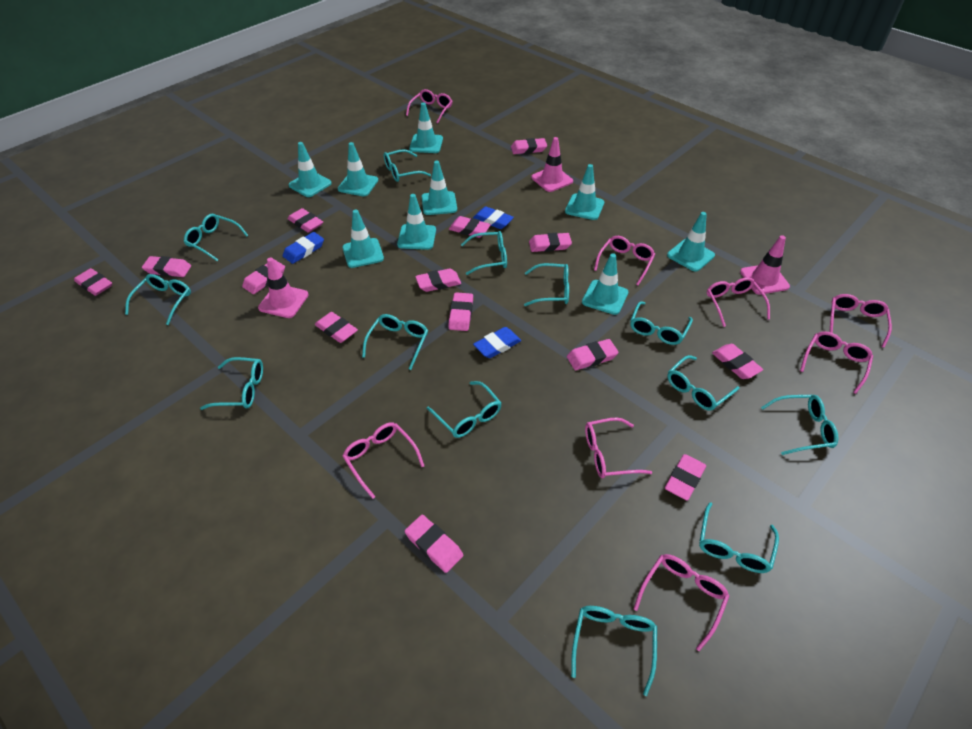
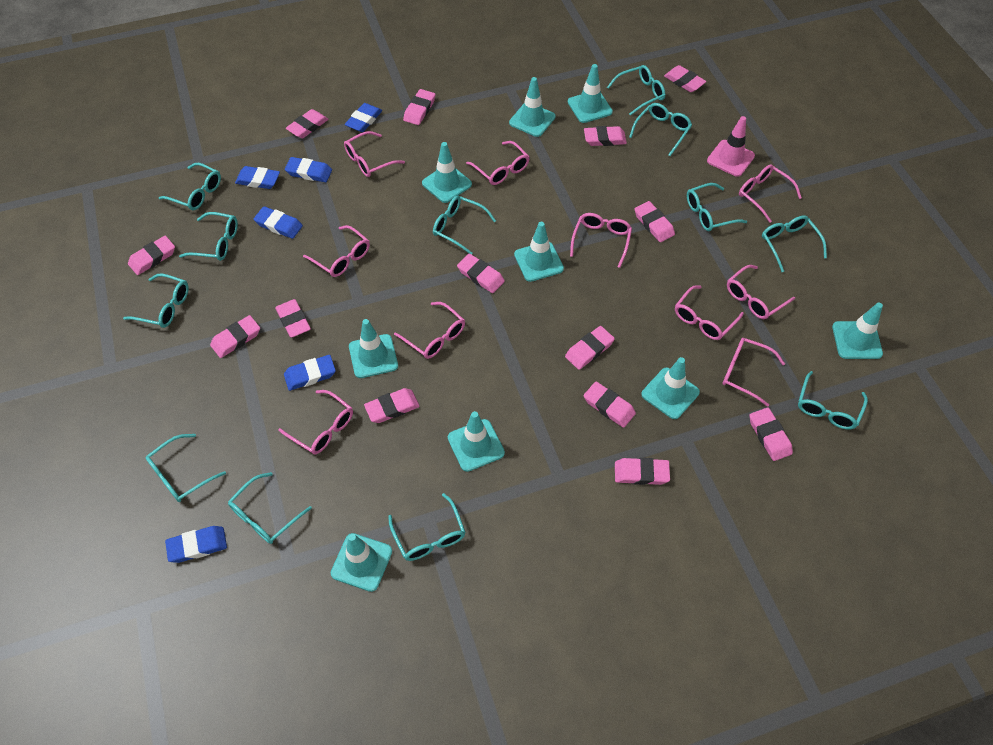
blue eraser: [283,232,324,264] [473,206,514,229] [473,327,521,358] = 3 -> [165,526,227,563] [235,166,280,189] [254,206,303,239] [284,355,336,391] [285,157,332,182] [345,103,382,132] = 6
pink glasses: [343,422,424,499] [406,89,453,124] [585,418,653,478] [594,236,655,285] [634,554,730,651] [707,277,770,327] [800,331,873,394] [829,294,892,348] = 8 -> [278,390,353,454] [303,225,370,277] [344,131,405,177] [394,302,465,359] [466,141,529,185] [570,213,632,268] [675,285,744,340] [722,338,785,407] [727,265,795,319] [739,164,802,223] = 10
pink traffic cone: [258,257,309,318] [531,137,573,192] [740,235,790,295] = 3 -> [707,116,755,177] = 1
turquoise glasses: [125,274,191,325] [184,214,248,261] [200,357,263,410] [362,314,428,370] [384,149,431,182] [427,381,501,438] [461,231,507,275] [524,263,569,306] [571,606,657,696] [630,301,693,345] [667,355,740,411] [699,502,779,573] [761,395,838,455] = 13 -> [123,273,189,328] [146,434,226,502] [159,163,221,210] [179,212,238,261] [228,472,312,544] [388,493,465,561] [433,196,496,255] [607,65,665,116] [629,103,692,156] [687,183,747,231] [762,216,827,272] [798,371,868,430] = 12

